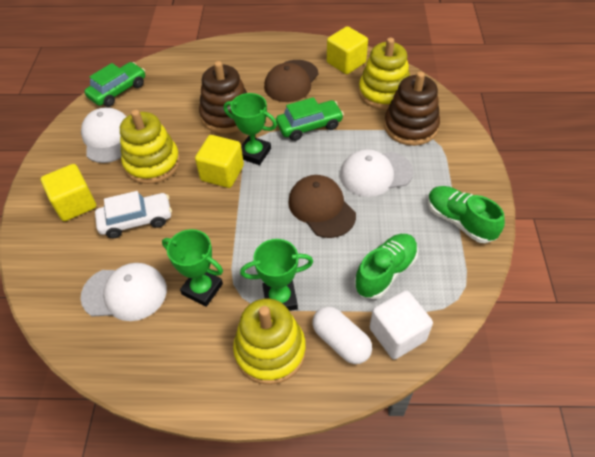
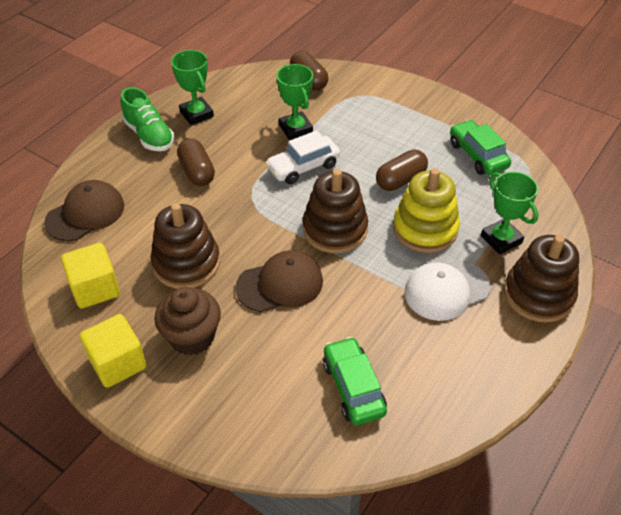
brown capsule: none = 0 -> [177,138,215,186] [290,51,328,91] [376,150,428,191] = 3
brown cupcake: none = 0 -> [154,287,221,355] = 1
brown stacking toy: [199,61,247,134] [384,72,440,146] = 2 -> [151,203,220,289] [303,169,368,253] [504,235,579,323] = 3
green shoe: [354,234,418,299] [428,186,505,243] = 2 -> [121,87,174,151] = 1
white cap: [81,107,127,163] [81,263,167,321] [340,149,413,197] = 3 -> [404,260,491,321] = 1
white capsule: [313,306,372,364] = 1 -> none = 0
white cube: [370,290,433,360] = 1 -> none = 0
yellow cube: [41,164,96,221] [195,135,244,188] [327,26,368,74] = 3 -> [61,243,120,309] [80,314,147,388] = 2
yellow stacking toy: [120,110,180,184] [233,298,306,385] [358,38,410,110] = 3 -> [393,168,460,253] = 1

